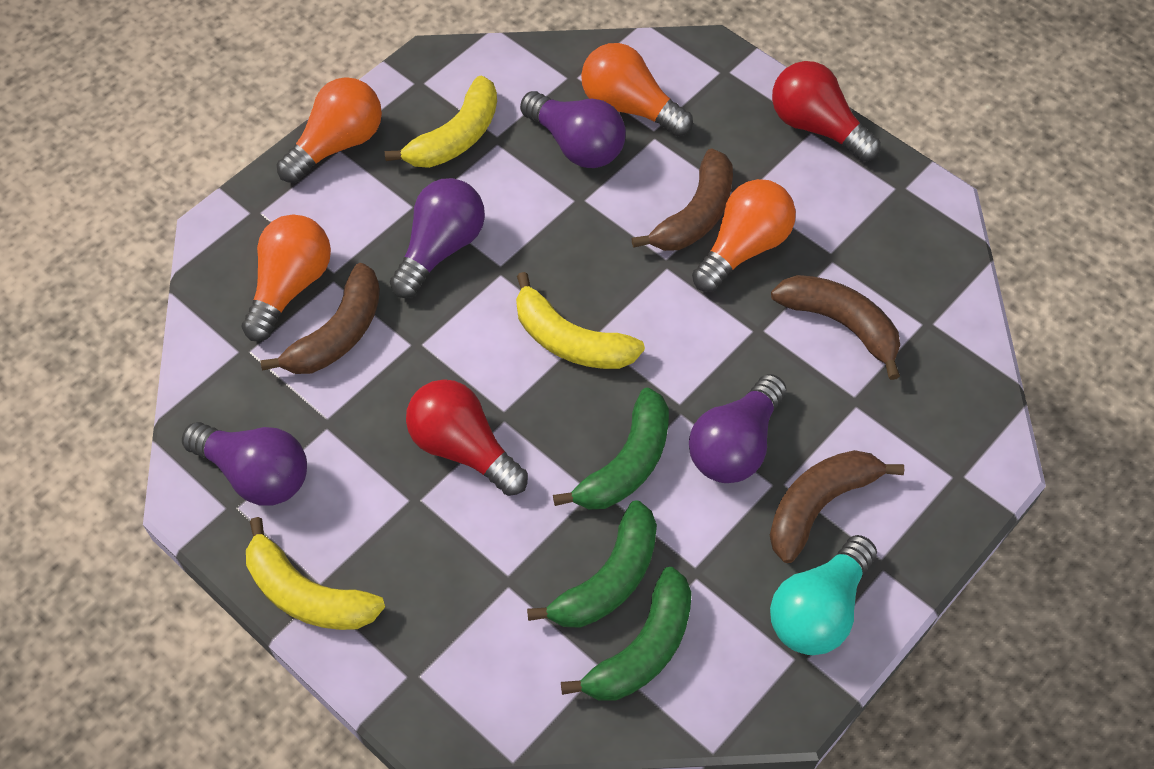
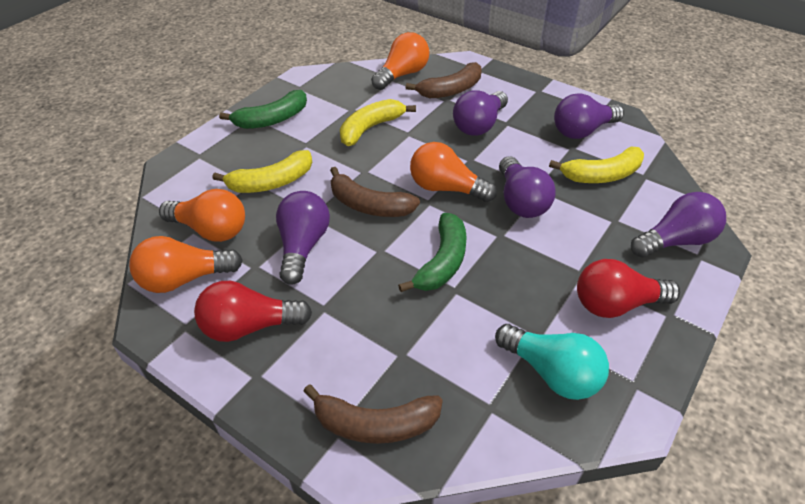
brown banana: [260,263,380,374] [631,148,733,251] [770,450,904,563] [771,275,900,380] = 4 -> [304,384,443,444] [330,167,420,217] [406,62,482,98] = 3
green banana: [527,500,657,628] [553,388,669,509] [561,567,692,701] = 3 -> [219,90,307,129] [398,213,467,292] = 2
purple light bulb: [182,422,307,505] [390,178,485,298] [520,91,626,168] [689,374,787,483] = 4 -> [276,191,330,285] [453,91,508,136] [499,156,556,218] [554,93,624,139] [631,192,726,258] = 5

